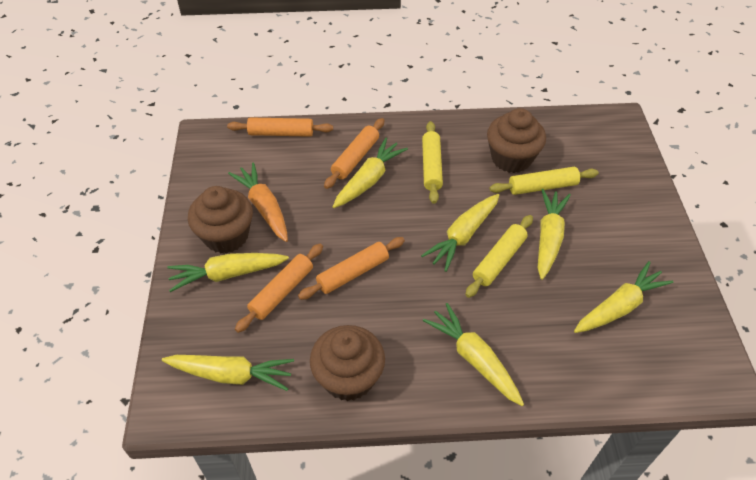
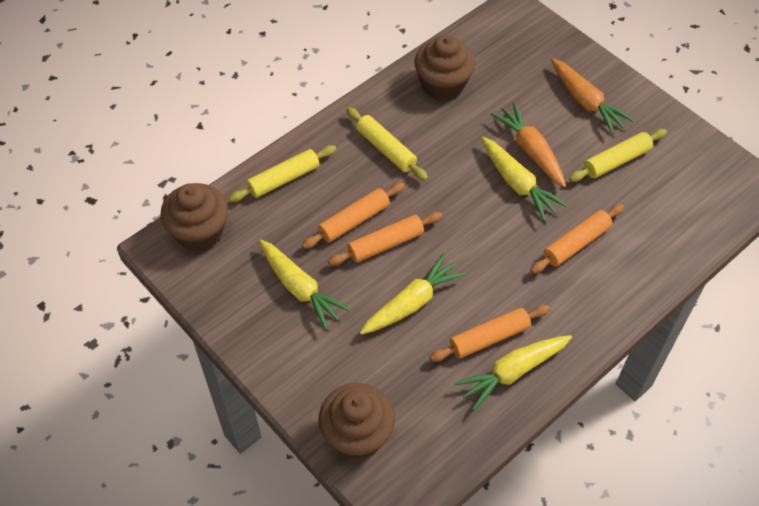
orange carrot: [228,163,288,242] = 1 -> [490,103,566,188] [551,58,634,134] = 2
yellow carrot: [162,355,294,391] [167,253,289,292] [333,138,408,208] [421,194,499,272] [423,303,524,406] [538,189,571,280] [574,261,673,333] = 7 -> [259,240,351,330] [360,253,466,335] [454,335,572,411] [481,137,568,221] = 4

